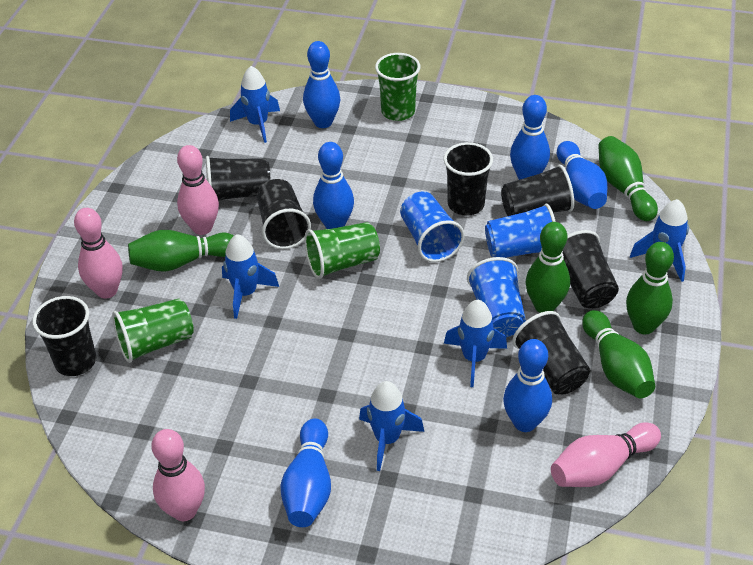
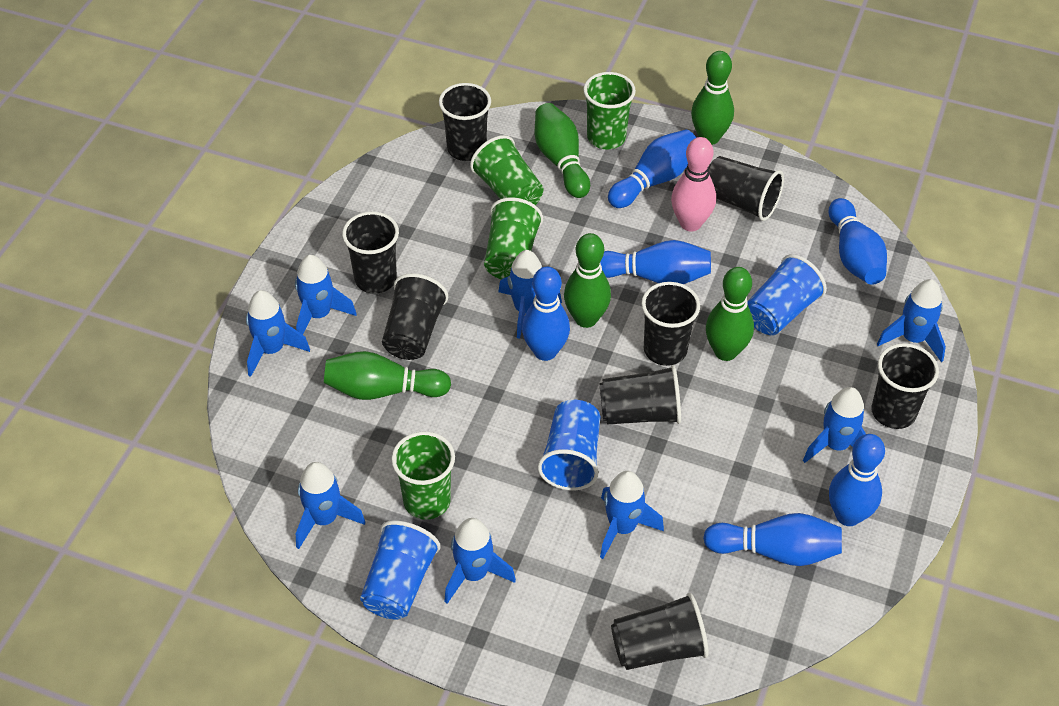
black cup: [32,296,96,376] [206,156,271,201] [257,179,311,249] [444,142,493,216] [501,165,574,216] [512,311,590,394] [562,230,619,308] = 7 -> [342,212,399,294] [382,273,448,360] [439,83,491,161] [599,365,681,424] [611,593,709,670] [641,282,700,366] [709,156,784,221] [871,343,939,429] = 8
blue rocket: [222,234,279,319] [230,66,280,143] [359,381,424,471] [444,300,507,387] [630,199,689,282] = 5 -> [246,290,310,377] [295,255,357,335] [296,462,365,549] [444,518,516,604] [498,250,562,339] [600,471,664,559] [803,387,866,463] [877,279,946,362] = 8
green cup: [112,298,194,363] [304,222,380,279] [375,53,420,121] = 3 -> [391,432,455,520] [470,135,544,205] [484,197,543,279] [583,72,636,149] = 4
pink bowling pin: [74,208,123,299] [151,429,205,521] [177,145,219,235] [551,422,661,487] = 4 -> [671,137,716,231] = 1

